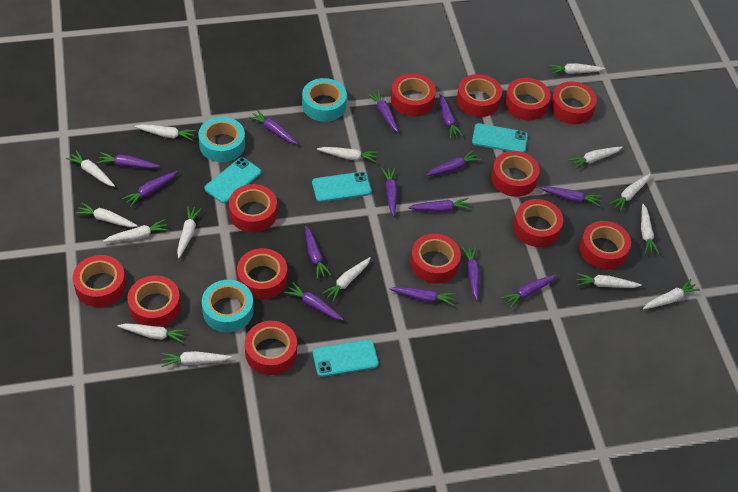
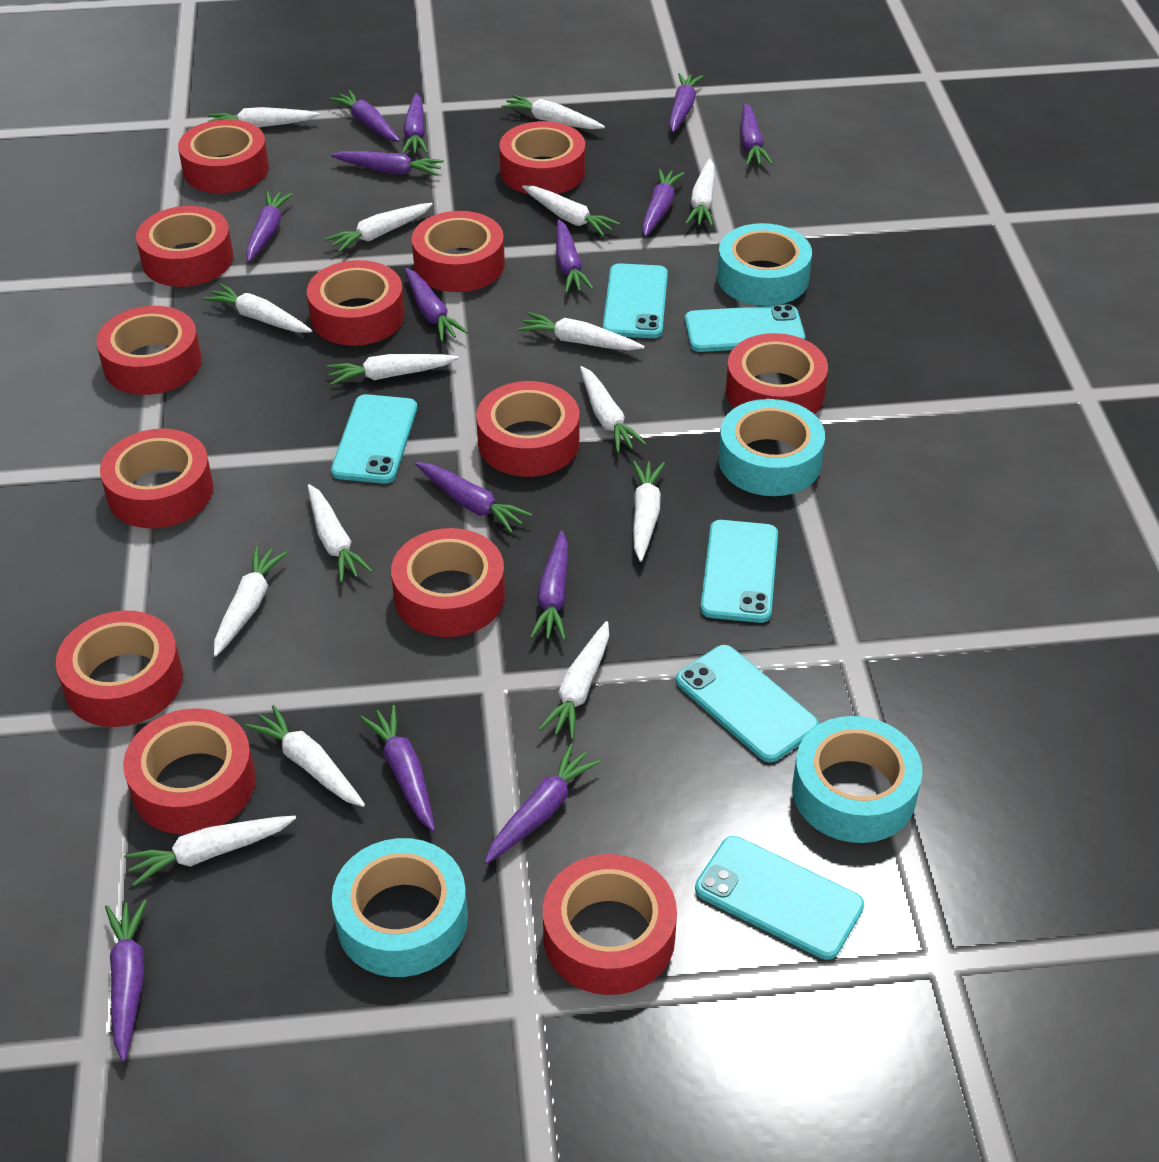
turquoise phone: [204,157,261,203] [312,172,371,202] [313,340,379,377] [472,123,528,153] = 4 -> [331,394,417,484] [603,263,668,338] [676,645,819,762] [685,304,805,352] [695,836,864,960] [700,520,778,623] = 6
turquoise tape: [198,117,245,162] [202,280,253,332] [302,78,347,122] = 3 -> [332,838,468,977] [717,223,812,306] [719,399,825,496] [793,716,923,843] = 4

